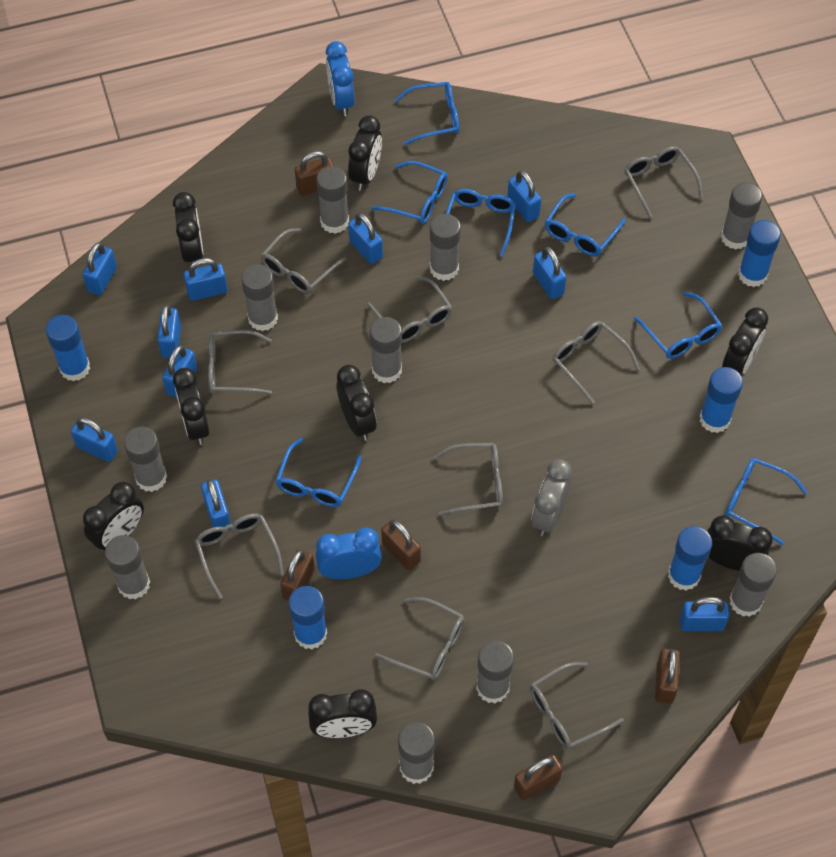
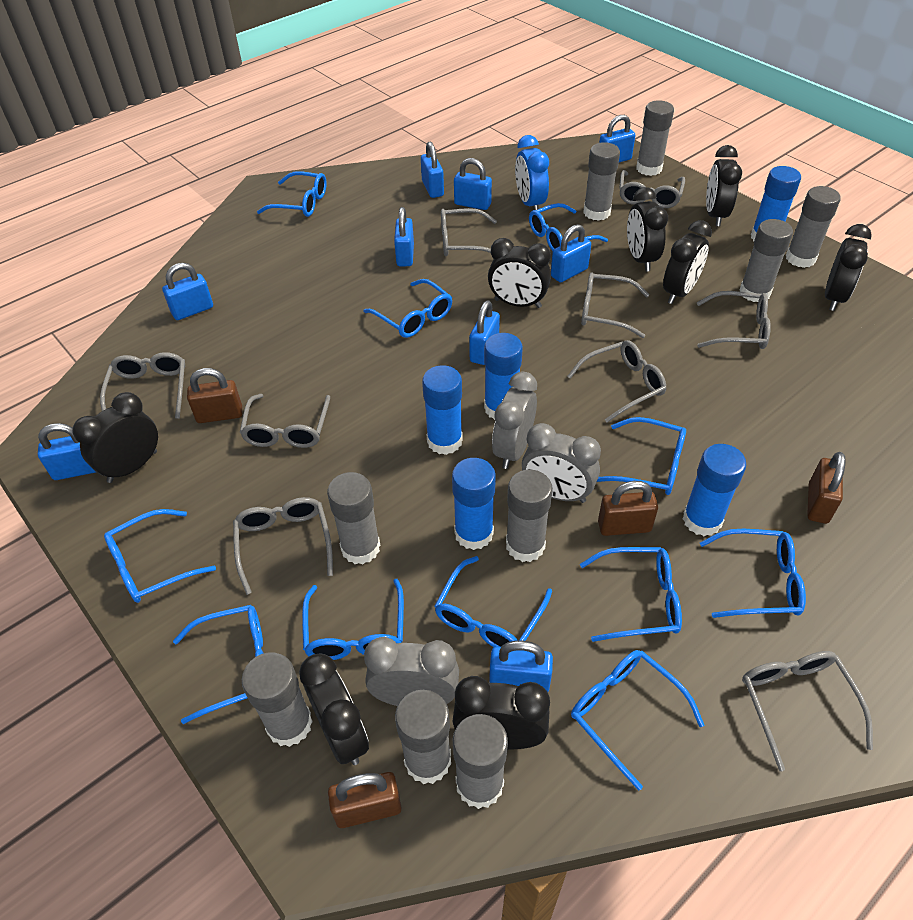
blue clock: [316,528,382,579] [326,41,355,116] = 2 -> [515,135,549,210] = 1
blue glasses: [275,438,362,507] [371,161,447,224] [395,82,459,145] [445,189,516,257] [545,193,626,256] [634,292,722,359] [725,458,808,545] = 7 -> [104,509,216,603] [173,605,264,724] [257,171,327,217] [302,579,404,660] [363,279,452,338] [434,556,552,647] [529,203,608,251] [571,650,704,791] [580,547,682,642] [597,417,686,495] [700,529,806,618] = 11
blue padlock: [71,417,118,462] [82,242,117,295] [157,305,181,358] [162,345,197,398] [184,258,227,301] [201,479,231,530] [348,213,383,264] [507,170,541,222] [533,247,566,299] [680,597,729,631] = 10 -> [38,423,96,480] [162,263,213,320] [394,207,414,266] [421,142,444,198] [454,158,492,210] [469,301,500,365] [489,641,553,692] [551,224,591,282] [599,115,635,162] = 9
brown padlock: [280,549,315,601] [295,151,334,196] [381,519,421,570] [514,754,563,800] [655,648,680,703] = 5 -> [187,368,242,423] [328,772,401,828] [598,481,658,536] [807,452,846,524] = 4
grey clock: [531,459,572,536] = 1 -> [364,637,459,706] [492,372,537,469] [522,423,601,503] = 3
grey glue stick: [105,535,150,599] [124,426,167,492] [241,264,278,331] [316,166,349,234] [370,317,402,383] [398,722,435,784] [430,214,461,281] [476,641,514,703] [721,182,762,250] [730,553,777,617] = 10 -> [242,652,313,747] [327,472,380,565] [395,690,451,784] [453,714,508,809] [506,469,553,562] [583,142,620,221] [636,100,674,176] [740,219,793,302] [786,186,841,268] = 9

